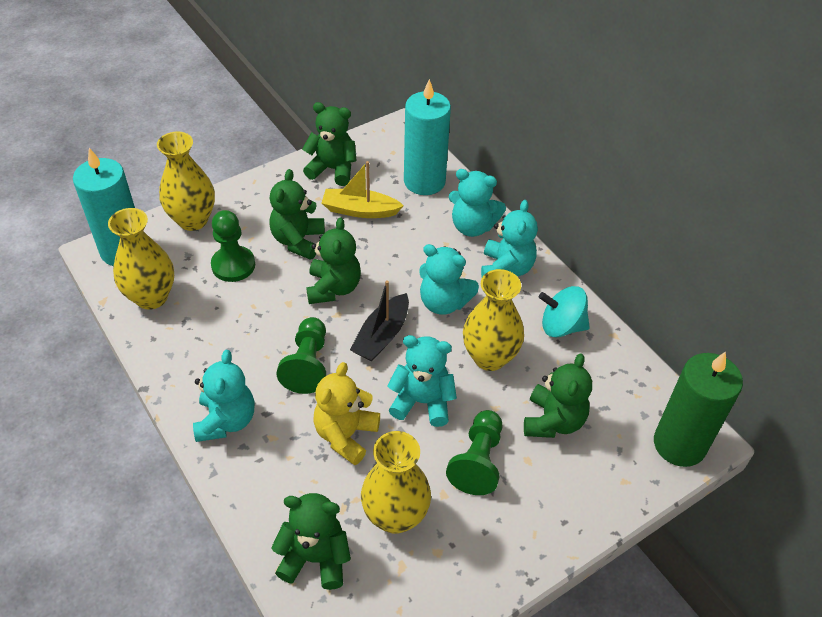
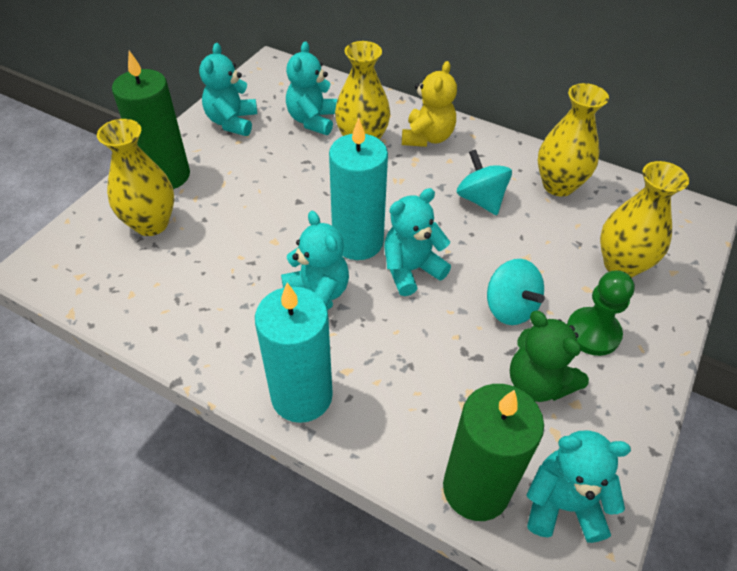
black boat: [350,280,409,361] = 1 -> none = 0
green candle: [654,351,743,467] = 1 -> [112,51,190,189] [443,384,544,521] = 2
green pawn: [211,210,255,282] [276,317,326,394] [446,410,503,495] = 3 -> [567,270,635,356] = 1
green teddy bear: [269,169,325,260] [271,493,351,590] [302,102,357,186] [306,217,361,304] [524,353,592,438] = 5 -> [510,311,589,402] = 1
turquoise spinning top: [539,286,590,338] = 1 -> [457,149,512,215] [487,259,545,325] = 2
yellow boat: [322,161,404,218] = 1 -> none = 0

